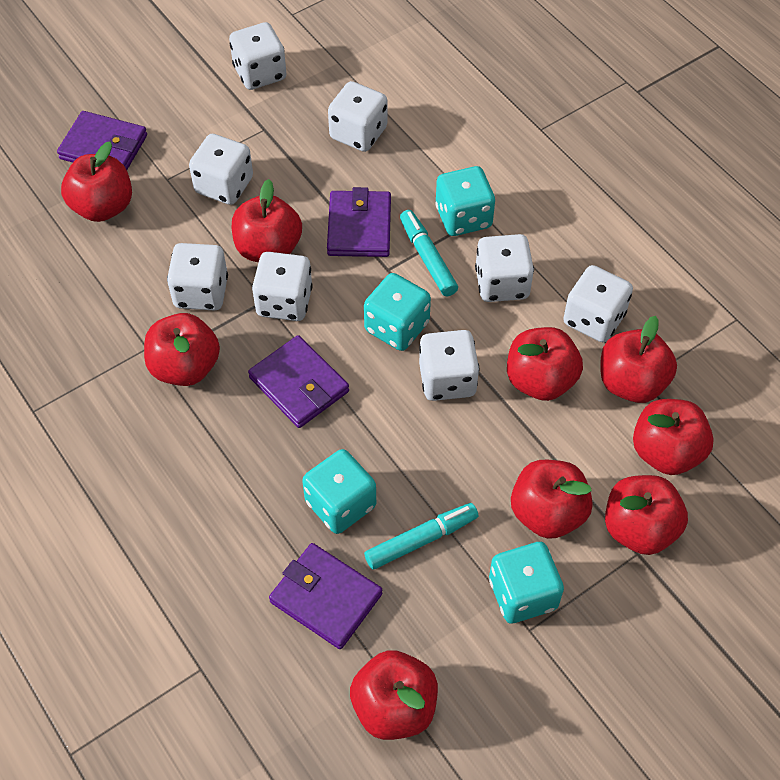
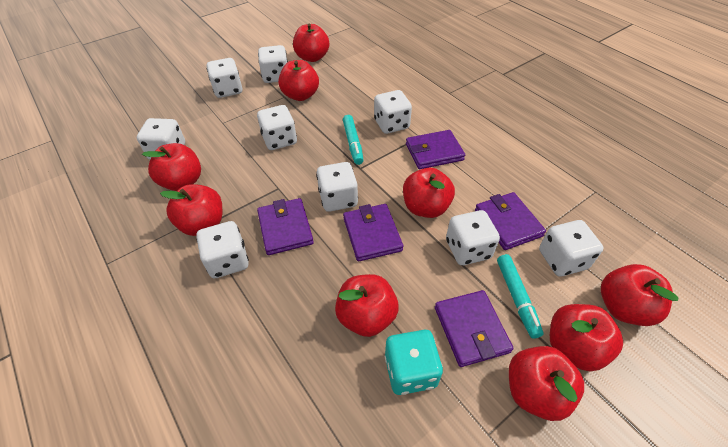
purple wallet: [57,111,147,170] [248,335,349,428] [269,543,382,649] [327,187,391,257] = 4 -> [257,198,314,255] [343,204,403,261] [406,130,465,169] [435,290,514,367] [475,192,546,250] = 5
turquoise dice: [302,449,376,534] [364,273,431,351] [435,166,495,236] [489,542,564,624] = 4 -> [385,330,443,395] = 1
white dice: [167,243,228,311] [189,134,253,205] [229,22,286,90] [252,252,313,321] [328,81,387,152] [419,330,479,401] [475,234,534,302] [563,265,633,342] = 8 -> [137,118,185,160] [196,221,249,278] [207,58,243,98] [257,105,297,150] [258,45,288,83] [316,162,358,212] [374,90,412,134] [446,210,500,265] [539,220,604,276] = 9

